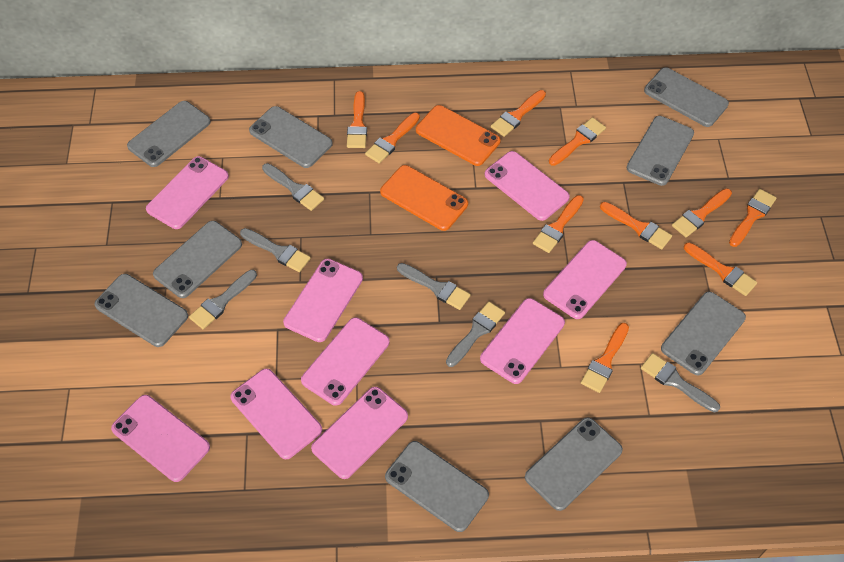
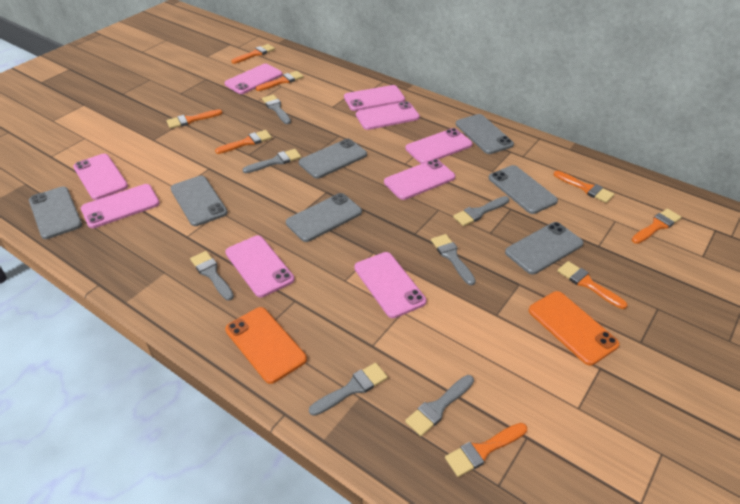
grey brush: [189,270,257,329] [240,228,311,272] [262,163,324,211] [397,263,471,310] [446,302,505,367] [641,353,720,412] = 6 -> [190,251,234,301] [242,149,301,173] [262,95,291,124] [309,363,388,416] [405,375,474,436] [431,234,476,286] [453,196,509,226] = 7
grey phone: [94,274,188,347] [127,101,211,167] [153,221,242,298] [249,106,333,168] [385,441,489,532] [525,417,623,511] [627,116,694,186] [644,68,729,127] [661,292,746,375] = 9 -> [29,186,82,239] [171,176,228,226] [286,193,362,242] [299,138,367,179] [456,114,514,154] [489,165,558,214] [505,222,584,274] = 7
orange brush: [347,91,367,148] [365,113,420,164] [491,90,546,137] [533,195,584,253] [549,117,606,166] [581,323,629,393] [600,202,672,249] [672,189,732,237] [684,242,757,296] [729,189,777,247] = 10 -> [166,109,222,129] [215,130,272,154] [232,44,275,64] [256,71,304,91] [445,423,527,477] [554,171,614,203] [557,261,627,309] [632,208,681,244] = 8

